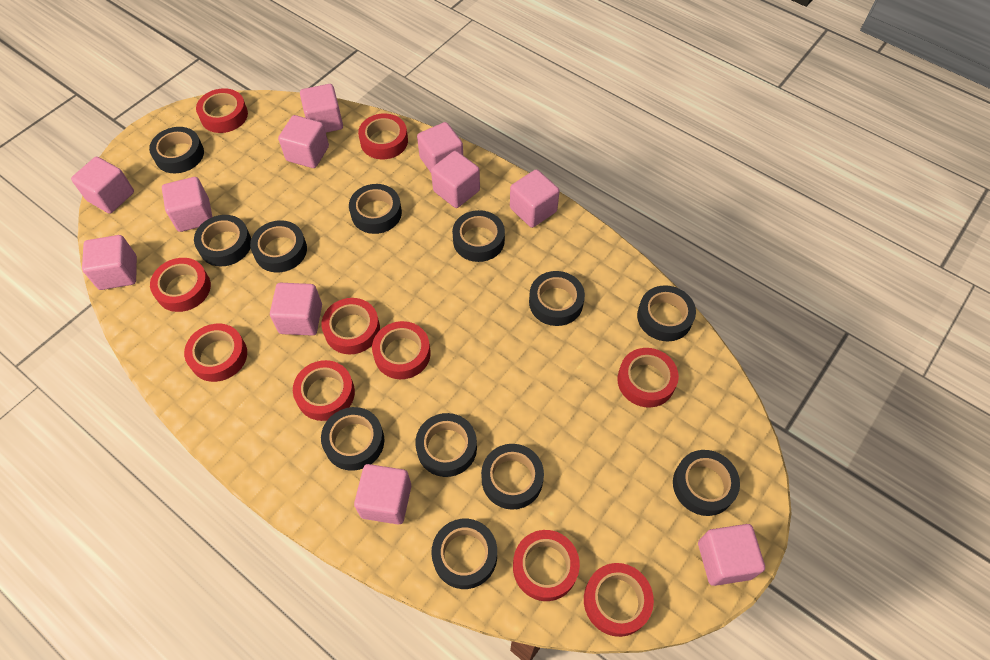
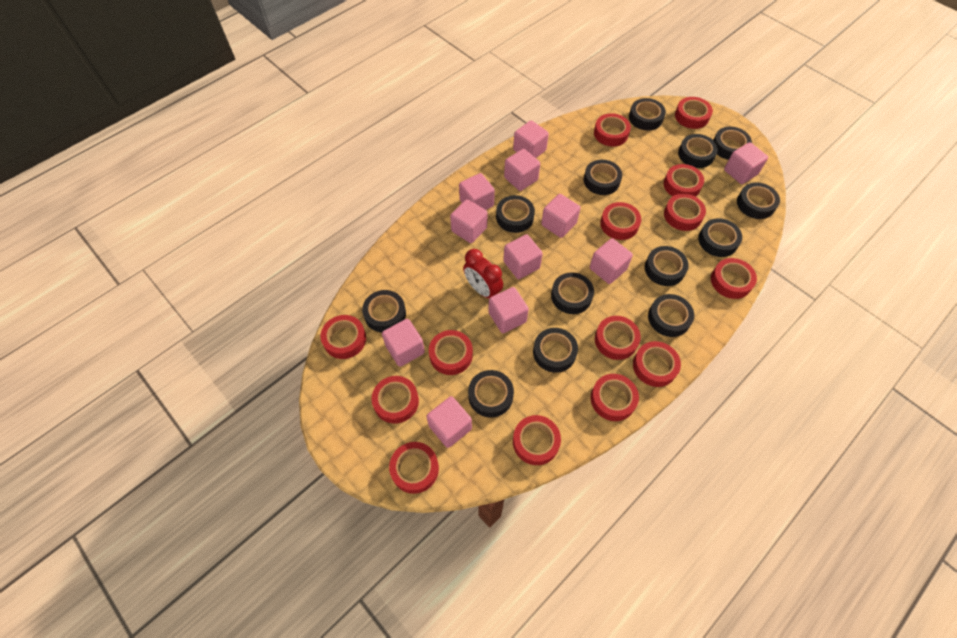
black tape: [149,127,204,173] [194,215,251,266] [250,220,307,273] [321,407,384,471] [349,184,402,234] [415,413,477,477] [431,519,497,589] [452,210,505,262] [481,444,544,510] [529,271,585,326] [637,285,696,341] [673,450,740,516] = 12 -> [362,290,406,333] [468,370,514,418] [496,195,535,233] [533,328,578,373] [551,272,594,314] [584,160,622,195] [629,98,666,130] [645,246,689,286] [648,294,694,337] [678,134,718,168] [698,218,742,257] [713,127,752,160] [737,182,780,219] = 13
red clock: none = 0 -> [463,249,503,298] = 1
red tape: [150,258,211,312] [184,324,247,382] [196,88,248,133] [293,360,355,421] [321,298,380,354] [358,113,408,159] [372,321,431,379] [513,530,580,601] [584,563,654,637] [617,348,679,407] = 10 -> [320,315,366,359] [372,376,419,424] [389,442,439,494] [429,330,473,375] [513,415,561,465] [591,374,639,421] [594,113,631,147] [595,316,641,360] [600,202,641,240] [633,341,681,387] [664,164,704,197] [664,194,706,231] [675,97,713,129] [711,258,757,299] = 14

